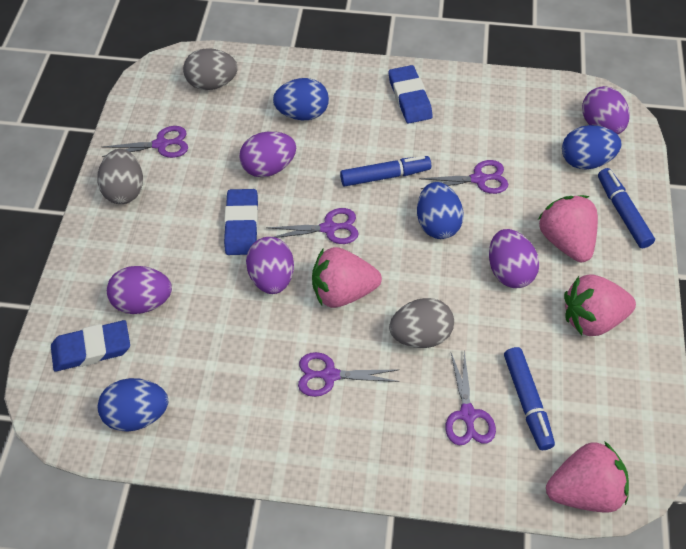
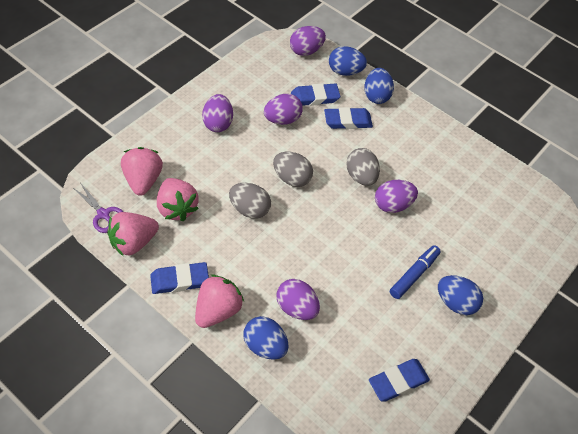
blue eraser: [51,320,130,372] [224,189,258,255] [389,65,433,123] = 3 -> [150,262,209,294] [291,83,341,106] [324,107,373,129] [369,359,430,401] = 4
blue marker: [340,156,431,187] [504,347,555,450] [598,168,655,248] = 3 -> [390,245,441,299] = 1
purple scissors: [102,126,188,158] [267,208,359,244] [298,352,400,397] [419,160,508,194] [445,351,496,446] = 5 -> [73,184,123,233] = 1

